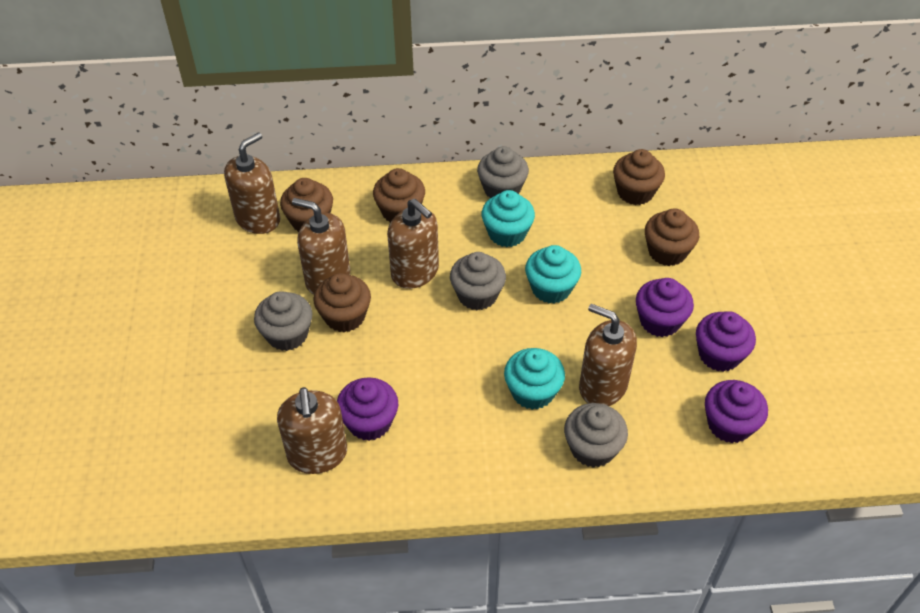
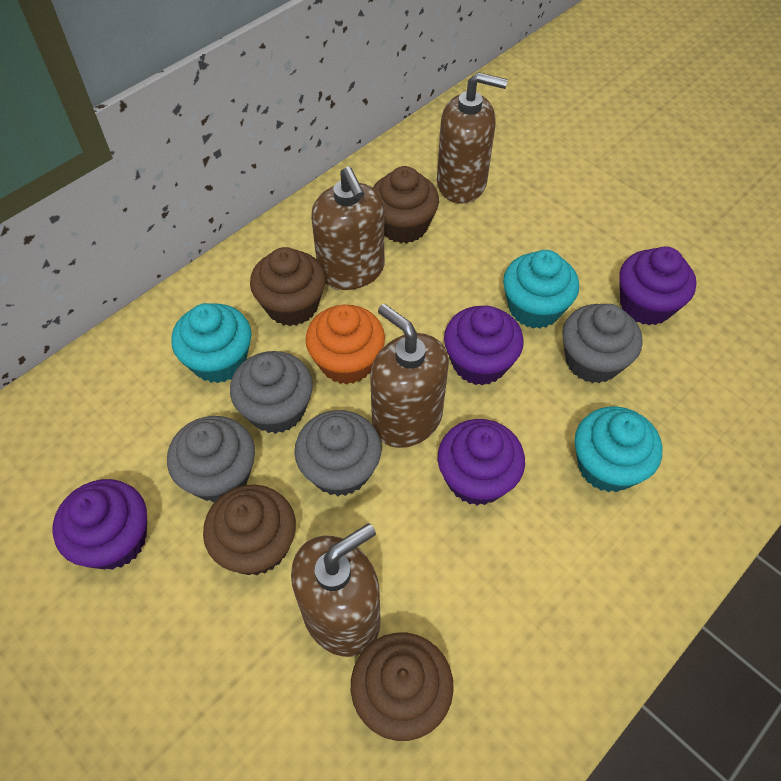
brown cupcake: [280,178,333,232] [313,273,371,332] [373,168,425,222] [613,149,665,205] [645,208,699,266] = 5 -> [203,485,296,575] [250,247,326,326] [351,633,454,741] [373,166,439,243] = 4
brown soap dispenser: [224,132,280,234] [277,387,347,474] [292,198,350,295] [387,199,439,289] [579,304,637,406] = 5 -> [291,523,380,657] [311,167,384,290] [370,304,449,448] [437,72,508,203] = 4
orange cupcake: none = 0 -> [305,305,385,384] = 1

